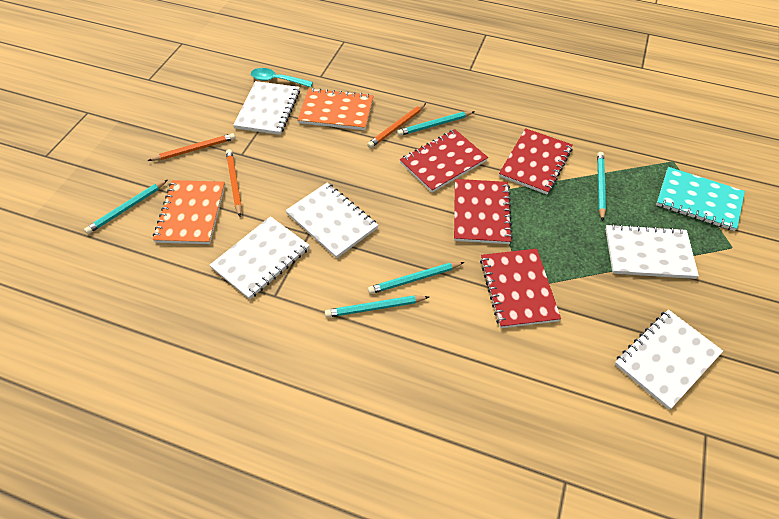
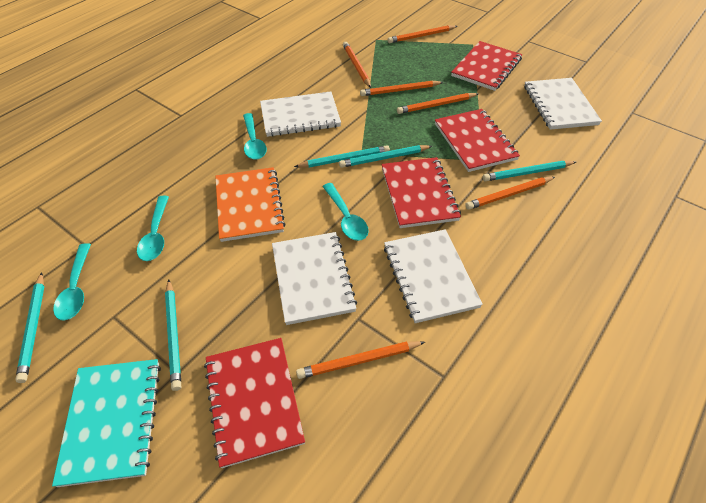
orange notebook: [153,180,225,244] [298,88,374,130] = 2 -> [215,167,286,242] = 1
orange pencil: [148,133,236,161] [226,149,242,216] [367,103,426,148] = 3 -> [296,341,425,379] [343,42,371,88] [360,81,443,96] [388,25,457,43] [397,93,478,114] [465,177,555,210] = 6
turquoise spoon: [251,68,313,87] = 1 -> [53,243,91,321] [137,196,169,261] [243,113,267,160] [322,183,369,241] = 4
white notebook: [210,216,310,300] [233,81,300,135] [285,183,378,258] [605,224,699,279] [615,310,723,410] = 5 -> [260,91,341,137] [272,232,357,325] [384,229,483,323] [524,78,602,130] = 4

